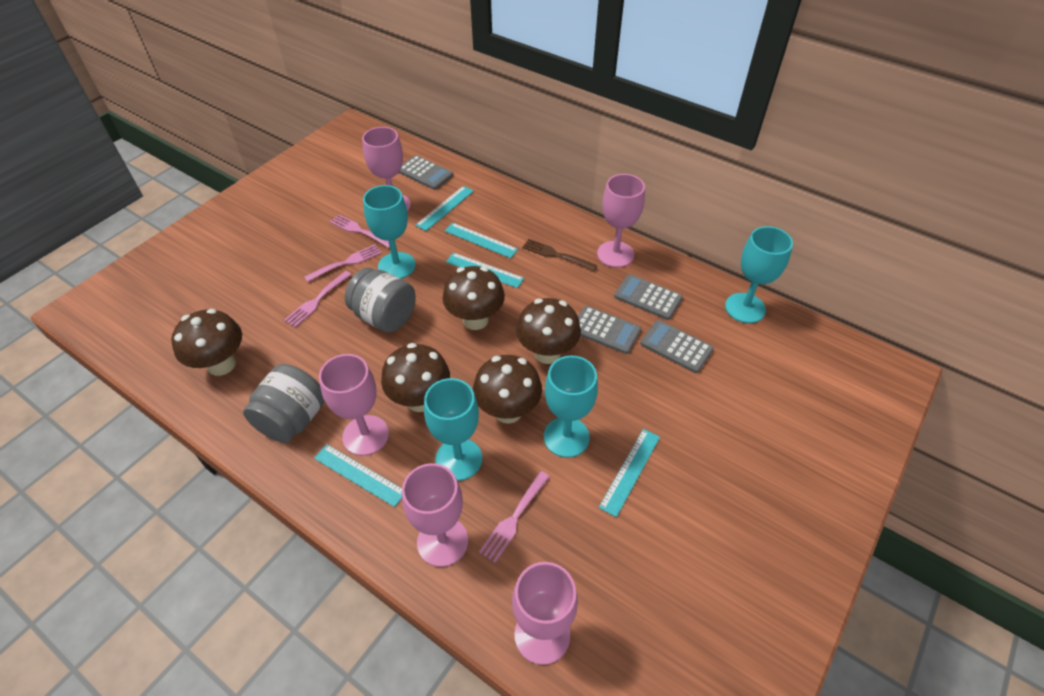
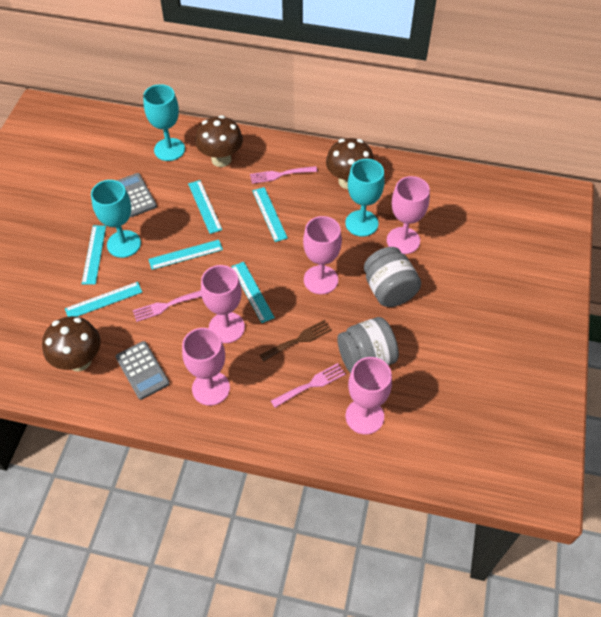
brown mushroom: [171,309,242,376] [381,343,450,412] [442,266,505,330] [473,355,542,424] [516,298,581,364] = 5 -> [42,316,100,372] [195,115,243,167] [326,138,374,189] = 3
grey calculator: [399,155,453,190] [578,306,641,354] [614,274,683,320] [640,320,714,373] = 4 -> [116,173,157,217] [116,341,170,400] = 2
pink fork: [284,271,351,327] [304,244,382,282] [330,214,390,248] [479,471,550,563] = 4 -> [133,290,202,322] [250,166,317,184] [271,363,346,408] = 3
turquoise goblet: [363,185,416,279] [424,378,482,481] [544,356,598,458] [725,226,793,323] = 4 -> [91,180,141,258] [143,84,185,161] [345,159,385,237] = 3
turquoise ruler: [314,444,402,507] [415,186,474,231] [445,223,518,258] [446,253,524,288] [599,429,660,517] = 5 -> [65,282,142,317] [82,225,106,284] [148,240,223,270] [188,180,222,234] [231,262,275,323] [252,187,288,242] = 6

